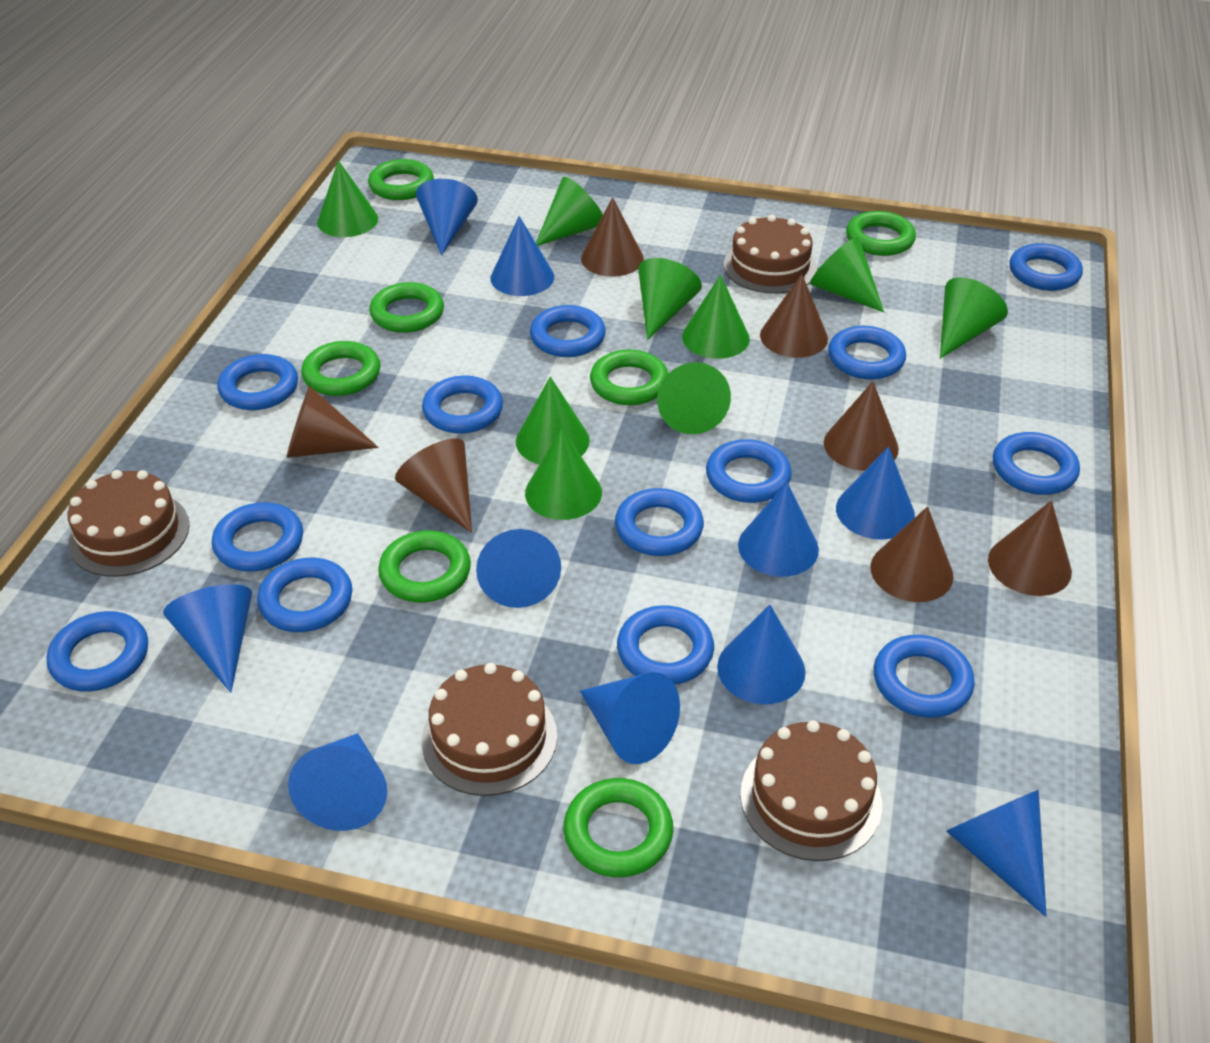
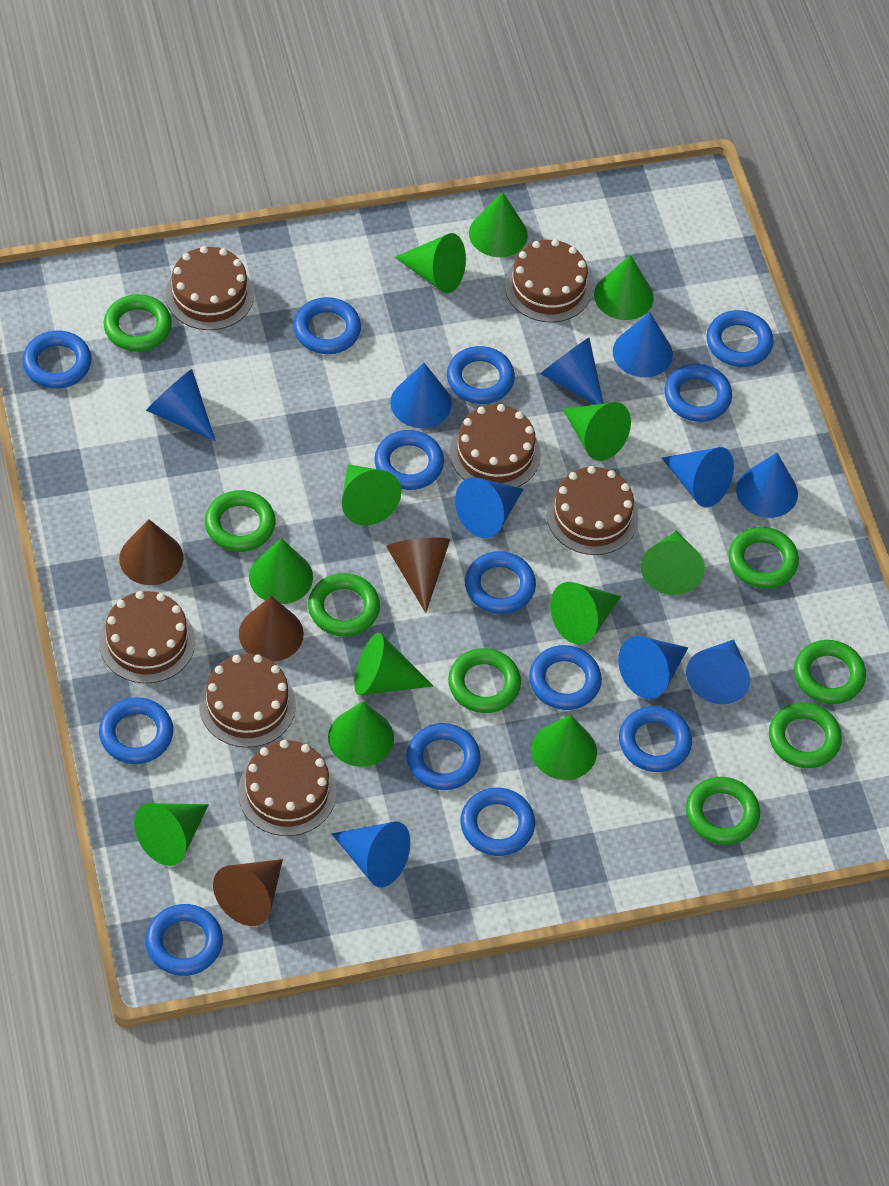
brown cake: [67,470,190,577] [422,663,557,796] [724,215,817,294] [740,720,882,861] = 4 -> [99,591,195,684] [165,246,254,330] [199,654,296,748] [238,740,336,836] [450,404,541,487] [505,239,592,322] [546,466,638,555] = 7
brown cone: [287,386,378,458] [395,438,472,533] [581,197,644,277] [760,274,828,358] [824,381,899,471] [871,506,954,602] [988,501,1072,596] = 7 -> [119,519,183,585] [213,859,283,926] [239,596,304,662] [387,538,450,613] = 4
green cone: [317,160,378,237] [516,377,590,464] [525,428,602,520] [536,177,603,246] [638,258,702,340] [657,362,731,434] [682,275,750,359] [810,237,884,312] [940,277,1008,359] = 9 -> [134,803,209,866] [249,538,313,604] [328,701,394,767] [342,464,401,525] [354,633,433,695] [395,233,466,293] [469,192,528,257] [531,715,597,780] [550,582,622,645] [563,402,631,461] [594,255,654,320] [641,531,705,595] = 12
green ring: [301,341,381,396] [368,159,434,200] [370,282,444,333] [378,531,471,602] [564,778,673,877] [590,350,668,405] [846,211,916,256] = 7 -> [103,294,172,352] [205,490,276,552] [308,573,380,637] [448,648,521,713] [686,777,760,845] [729,527,799,589] [769,702,842,768] [794,640,866,704] = 8

